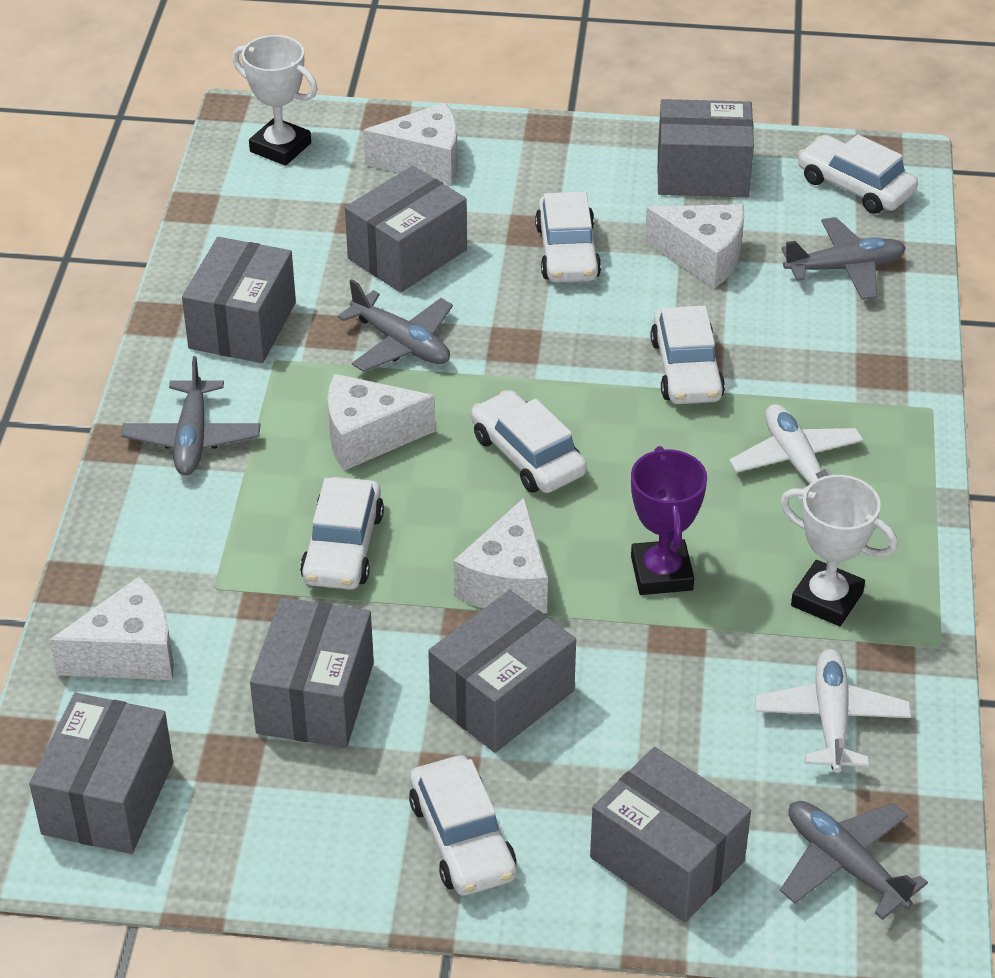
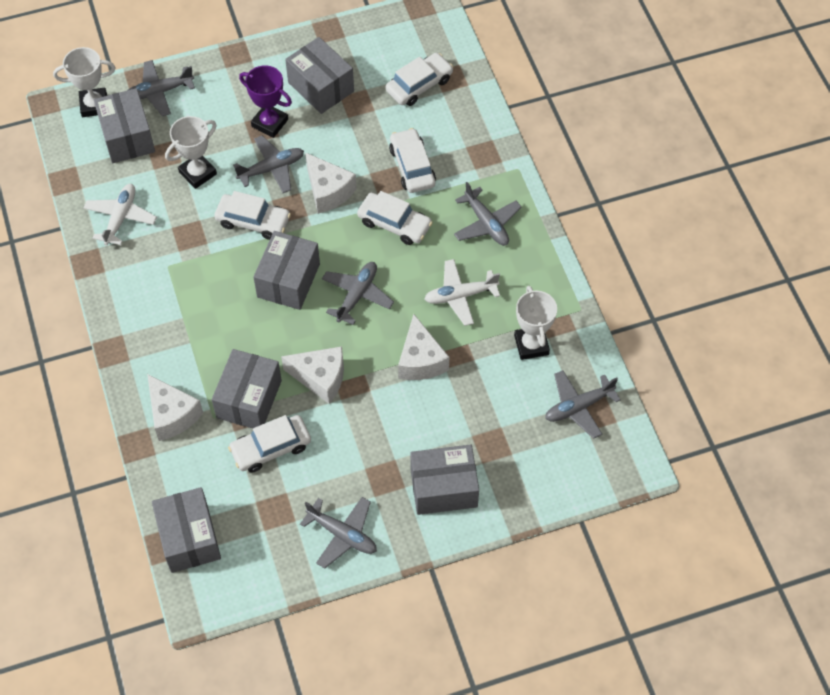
grey box: [29,693,173,854] [182,237,296,363] [250,597,374,748] [345,166,467,293] [428,590,576,753] [590,747,751,923] [657,99,754,197] = 7 -> [94,88,155,163] [152,487,221,573] [212,349,282,428] [253,231,320,310] [285,37,354,114] [410,445,479,515] = 6
grey plane: [121,356,260,475] [338,279,453,372] [780,801,928,920] [781,217,906,300] = 4 -> [128,60,195,116] [233,136,304,193] [300,497,377,569] [322,262,394,325] [454,182,521,246] [545,370,621,439] = 6
white car: [300,477,384,589] [409,755,517,895] [471,390,587,493] [535,192,601,282] [650,305,725,404] [798,134,918,214] = 6 -> [214,191,291,240] [228,415,311,473] [357,191,433,245] [386,53,453,106] [389,128,436,193] = 5
white cheese: [49,576,174,680] [328,374,435,471] [363,103,458,185] [453,497,548,613] [645,204,744,288] = 5 -> [147,374,203,441] [281,346,344,404] [305,152,357,214] [398,314,449,380] = 4
white trophy: [232,35,318,166] [780,475,898,626] = 2 -> [53,47,115,117] [165,116,217,189] [514,286,557,360] = 3

